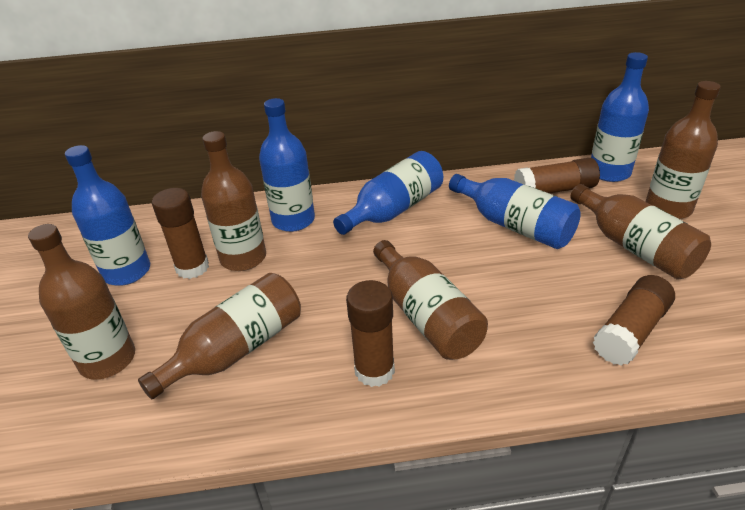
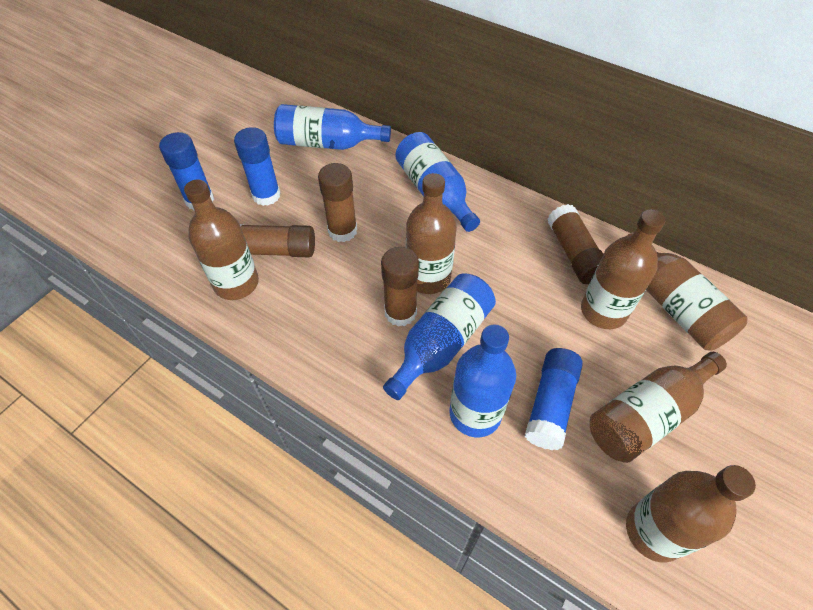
blue bottle: [65,145,150,286] [259,98,315,232] [333,151,443,235] [449,174,581,249] [591,52,649,182] = 5 -> [274,104,391,150] [383,273,496,400] [395,132,480,232] [449,324,516,437] = 4
blue glue stick: none = 0 -> [159,132,214,211] [234,127,280,206] [525,348,583,450] = 3

